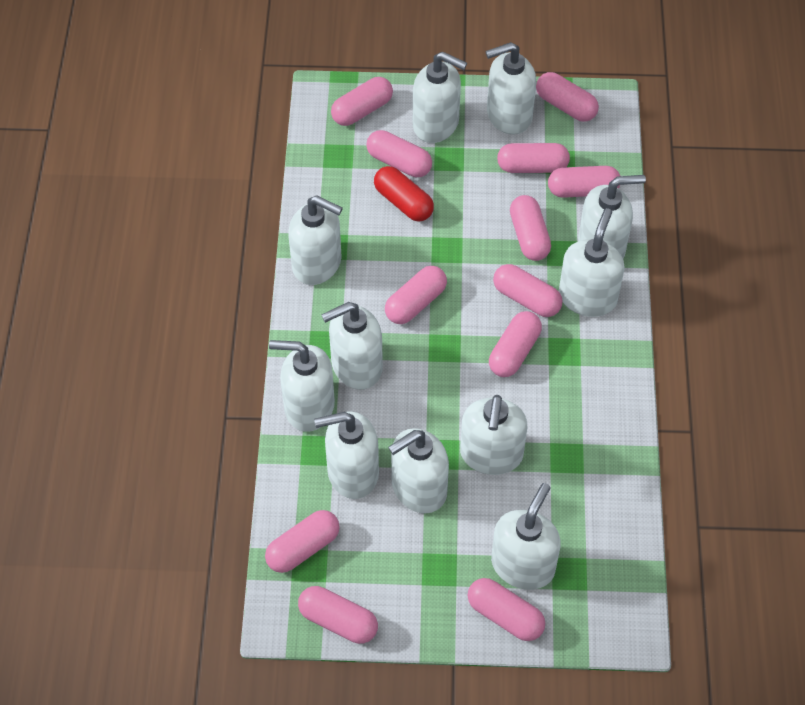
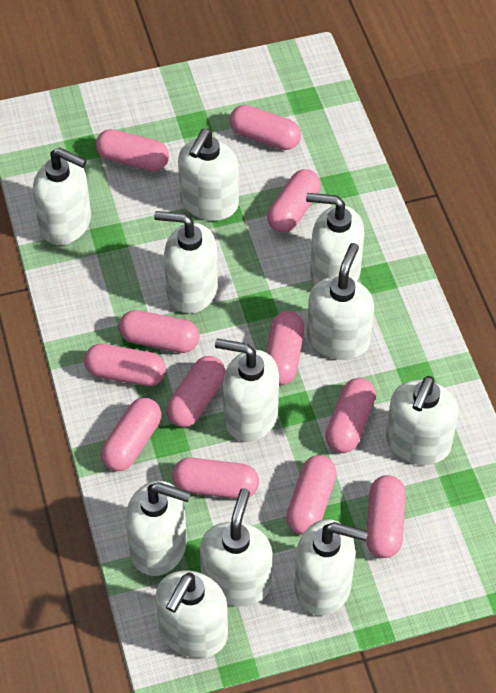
red capsule: [374,166,434,221] = 1 -> none = 0

